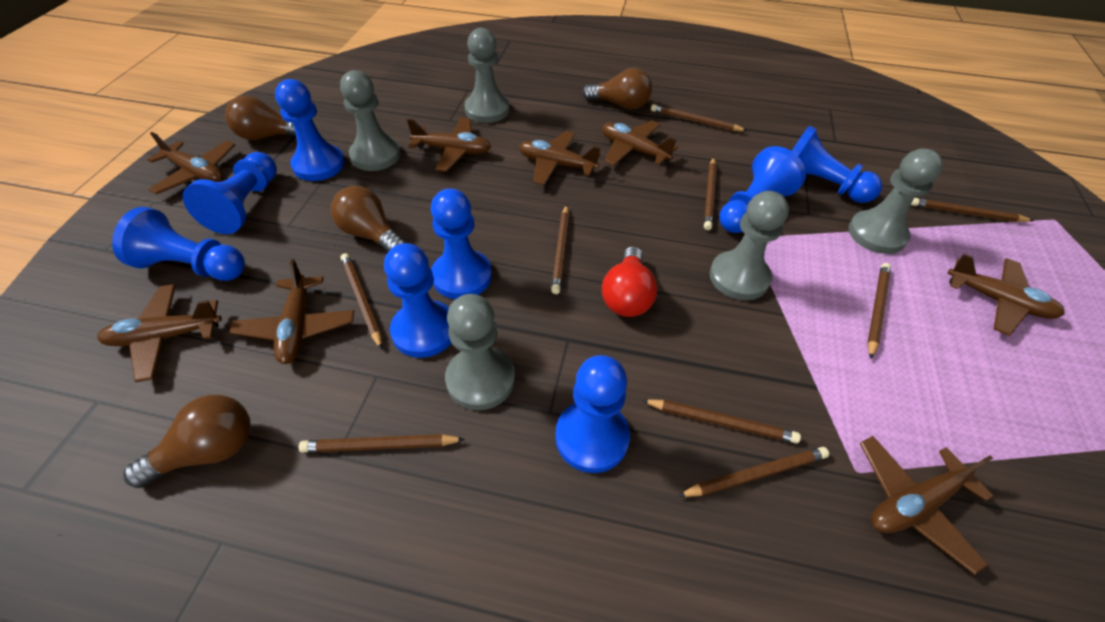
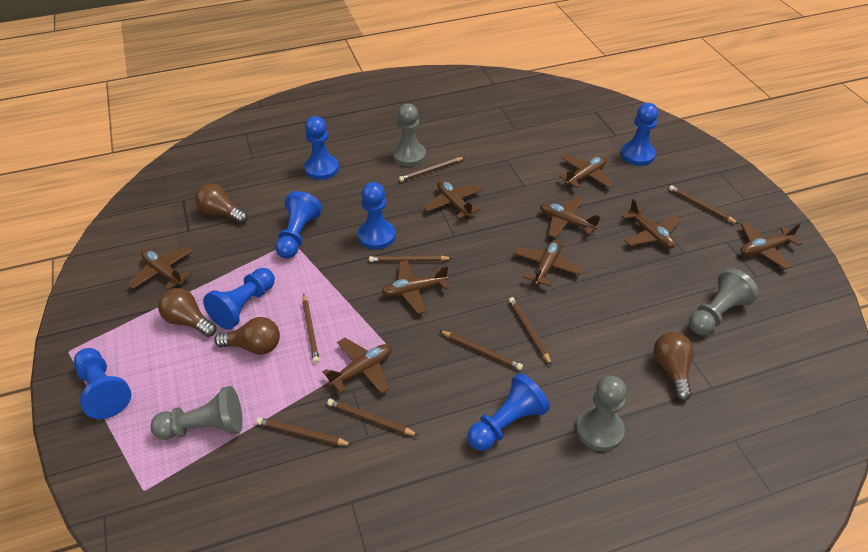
blue pawn: [112,207,245,281] [183,152,277,234] [275,79,345,181] [384,243,451,358] [431,188,492,299] [555,355,630,473] [719,146,806,233] [792,126,882,203] = 8 -> [74,348,131,419] [203,268,275,330] [275,191,322,259] [304,116,339,180] [358,182,396,250] [467,373,550,451] [621,103,658,166] = 7
brown pencil: [299,434,465,452] [341,253,382,350] [551,204,569,294] [642,399,801,443] [651,104,747,131] [678,447,829,497] [704,157,717,230] [867,263,891,359] [911,198,1034,222] = 9 -> [256,417,352,445] [302,294,320,363] [327,399,419,436] [369,255,452,262] [399,157,465,182] [439,330,523,370] [509,297,552,365] [669,185,739,224] = 8
brown plane: [97,284,222,382] [147,132,235,195] [229,259,354,364] [407,118,491,172] [519,131,601,185] [602,120,678,165] [860,436,994,575] [948,254,1065,336] = 8 -> [128,246,193,290] [323,338,391,394] [382,260,449,314] [423,180,483,219] [513,239,583,287] [540,196,601,238] [558,154,614,188] [622,199,681,249] [741,222,802,269] = 9
grey pawn: [340,70,401,171] [445,294,515,410] [464,28,510,123] [710,191,789,300] [848,149,943,254] = 5 -> [150,386,243,440] [393,104,426,167] [576,376,627,451] [689,268,759,335] = 4
red light bulb: [602,247,657,317] = 1 -> none = 0

